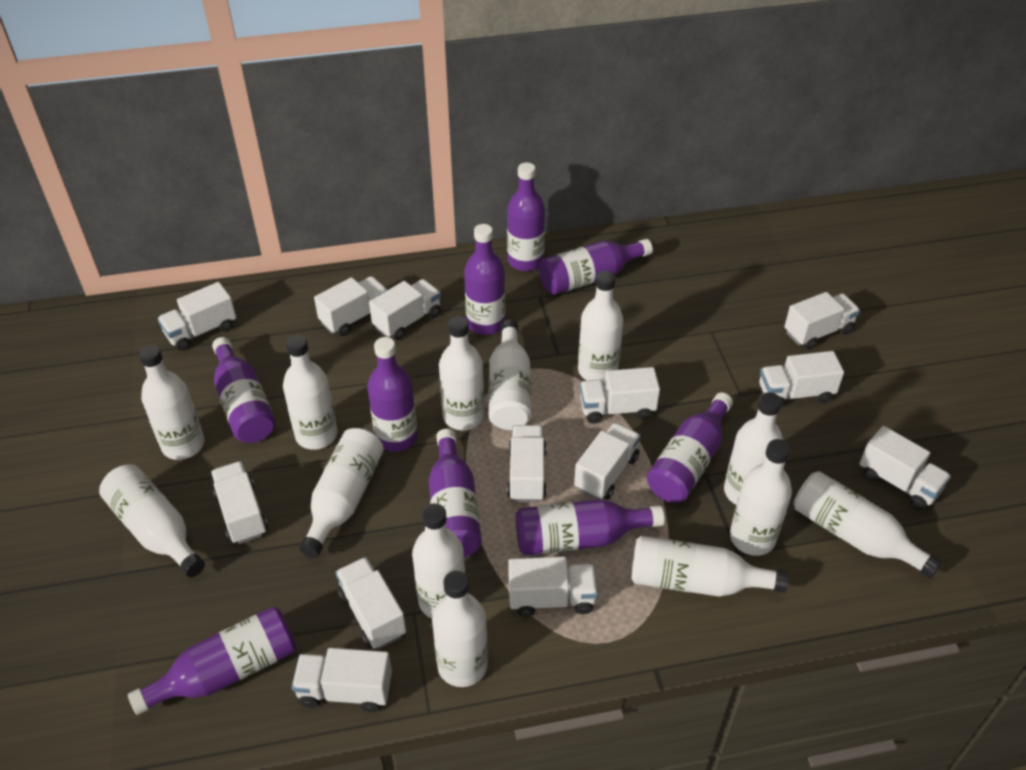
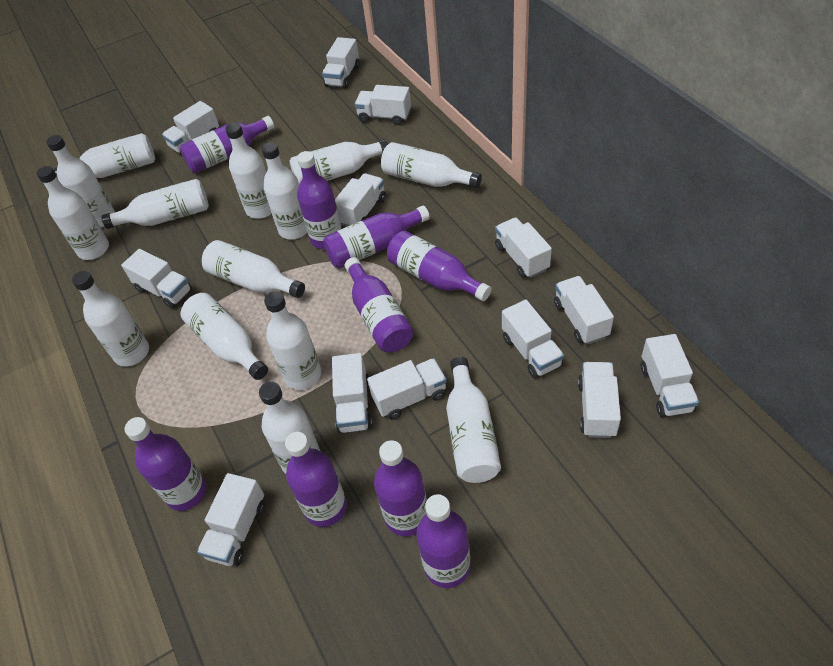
white bottle: [99,464,205,577] [139,345,205,460] [283,335,338,450] [299,428,384,558] [412,503,466,618] [432,570,488,687] [439,316,485,430] [488,320,531,430] [578,271,623,383] [631,536,788,597] [724,392,783,505] [730,439,792,556] [794,471,942,578] = 13 -> [36,166,109,260] [46,135,115,228] [54,133,155,178] [72,271,149,366] [102,179,209,229] [180,293,268,380] [202,240,305,298] [225,123,272,219] [259,382,320,474] [261,142,307,239] [264,291,321,390] [289,139,388,184] [381,142,482,188] [446,357,501,483] = 14

